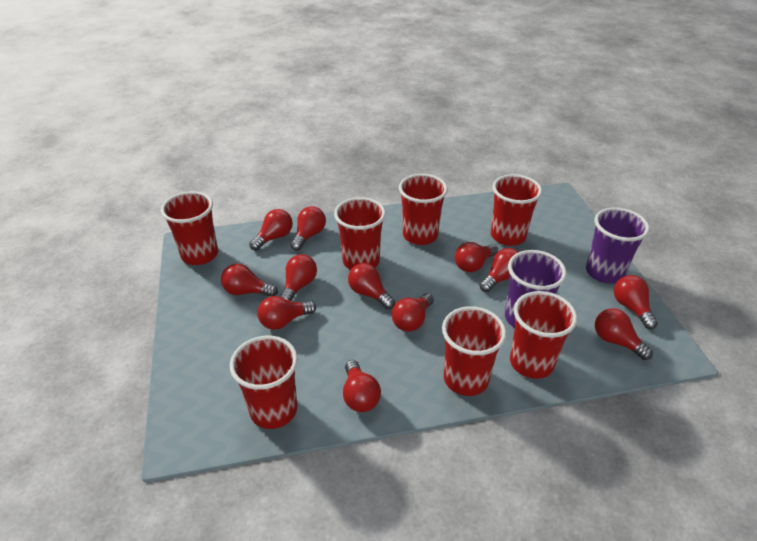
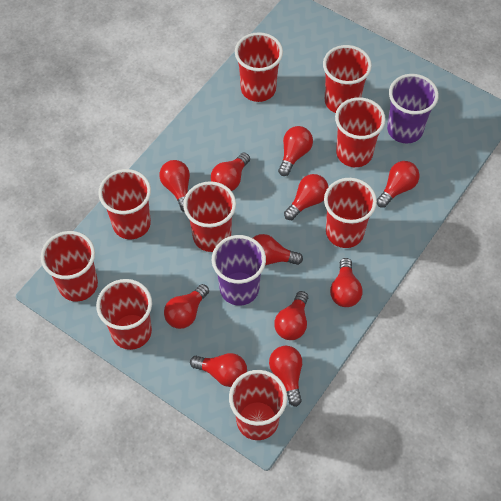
red cup: [161,191,218,265] [230,336,298,429] [334,197,386,270] [399,174,448,245] [442,306,506,396] [491,174,542,246] [510,291,577,379] = 7 -> [41,231,98,302] [96,279,152,350] [98,169,151,239] [183,181,236,252] [229,370,287,440] [235,32,283,102] [323,45,372,113] [324,178,377,248] [335,97,386,167] = 9
red light bulb: [221,264,278,297] [249,209,293,251] [257,296,316,330] [280,254,317,301] [290,206,326,251] [343,360,381,412] [348,263,395,309] [392,293,434,332] [455,242,498,272] [480,248,519,292] [595,308,653,360] [614,275,658,329] = 12 -> [159,160,190,212] [164,284,209,329] [190,353,247,387] [211,153,250,191] [253,234,303,265] [269,346,302,407] [274,291,308,340] [278,126,313,176] [284,174,328,220] [330,258,362,307] [377,161,420,208] = 11

